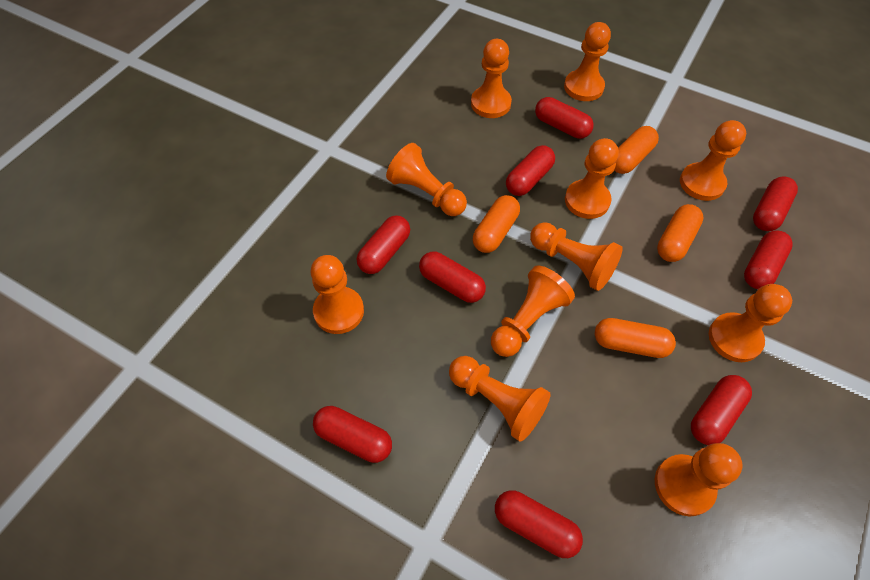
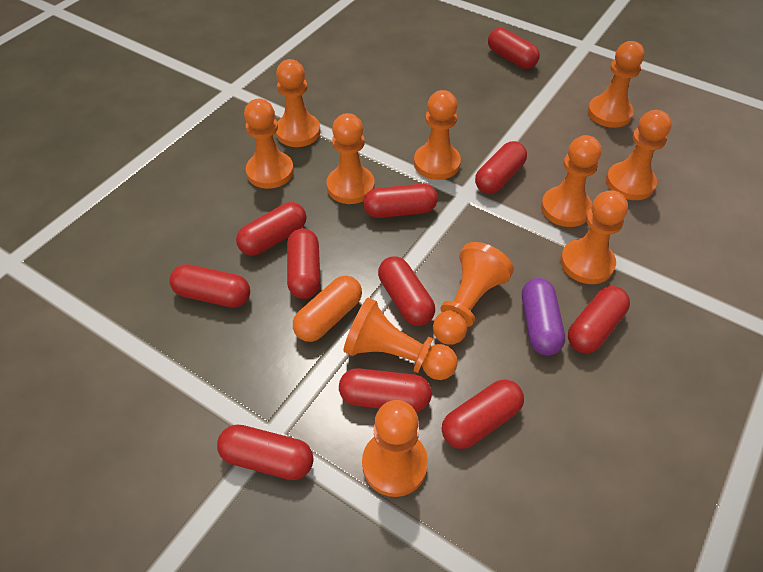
orange capsule: [473,195,520,253] [595,318,676,358] [614,126,659,174] [657,204,703,262] = 4 -> [293,276,362,342] = 1
purple capsule: none = 0 -> [522,278,565,355] = 1
red capsule: [313,406,392,463] [357,215,410,274] [419,252,486,303] [495,490,583,558] [506,145,555,196] [535,97,594,139] [691,375,752,445] [744,230,793,289] [753,176,798,231] = 9 -> [169,264,250,308] [217,425,314,480] [236,202,307,256] [287,229,320,299] [339,368,432,412] [363,184,438,218] [378,256,435,326] [442,379,524,449] [475,141,527,194] [488,28,540,69] [568,286,630,353] = 11

